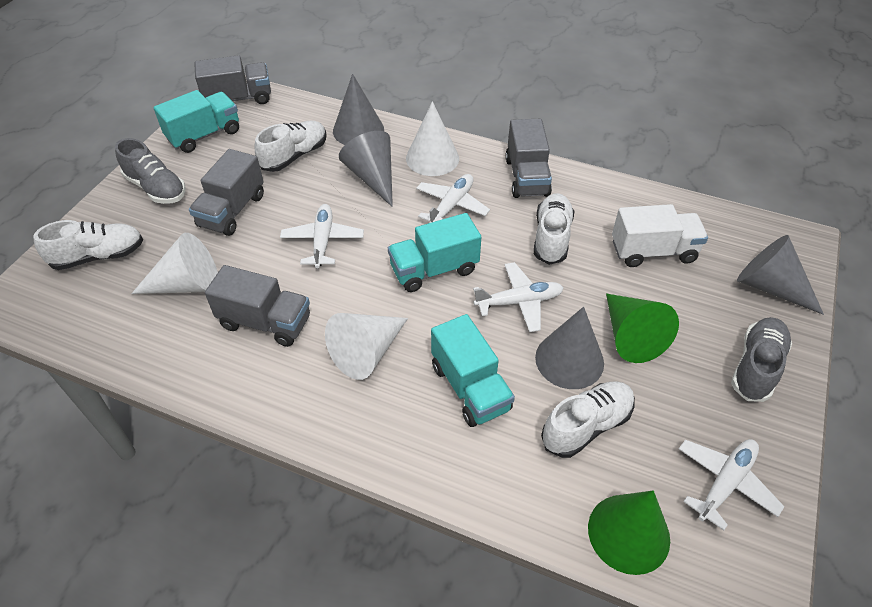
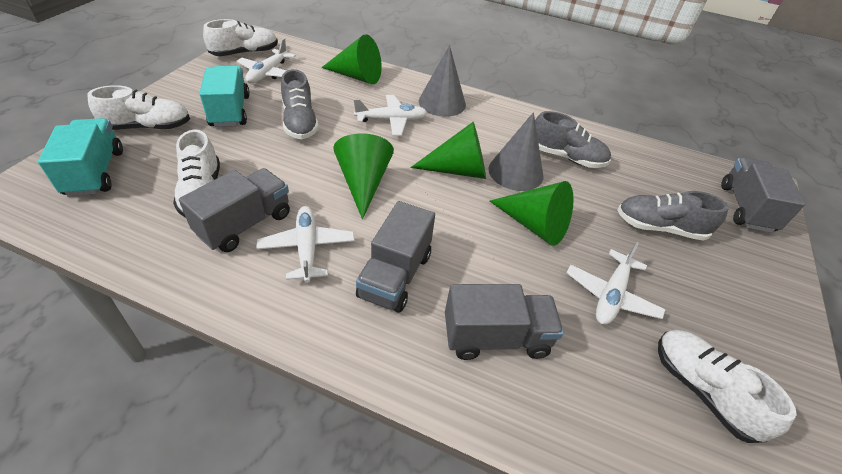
green cone: [588,490,670,575] [606,293,679,363] = 2 -> [321,34,382,84] [333,133,394,219] [410,122,486,179] [490,181,574,246] = 4
grey cone: [333,74,384,145] [339,131,393,207] [535,307,604,389] [737,235,824,315] = 4 -> [419,45,466,117] [489,112,544,191] = 2
grey shoe: [115,138,186,204] [731,317,792,402] = 2 -> [281,69,319,139] [535,111,611,168] [617,191,729,241] = 3
turquoise truck: [153,90,239,153] [388,213,481,292] [431,314,515,427] = 3 -> [38,118,123,197] [200,66,250,127] = 2
white cone: [131,233,218,294] [325,313,408,380] [406,101,459,176] = 3 -> none = 0
white truck: [612,204,708,267] = 1 -> none = 0

